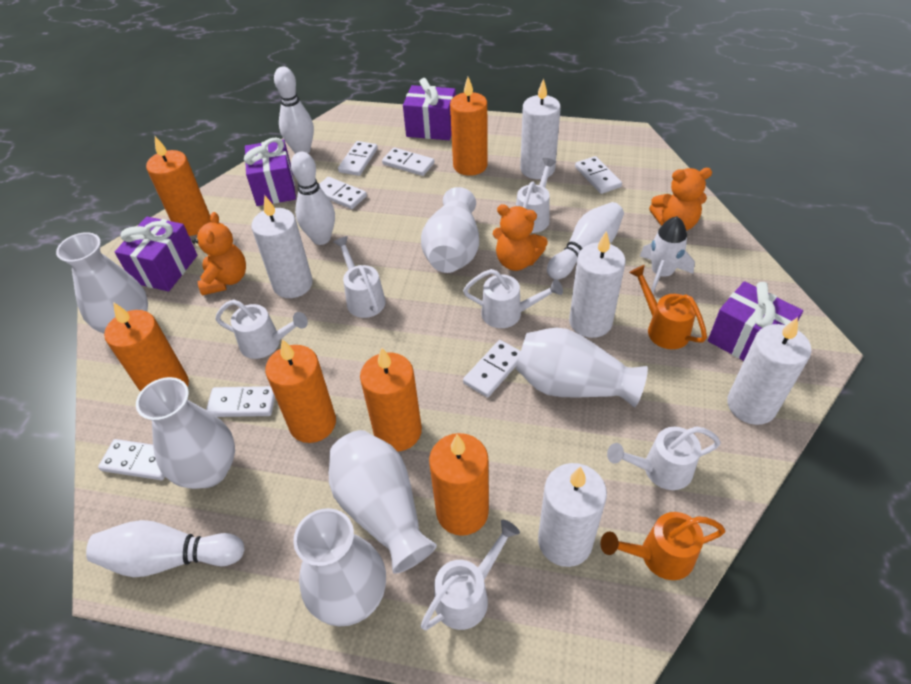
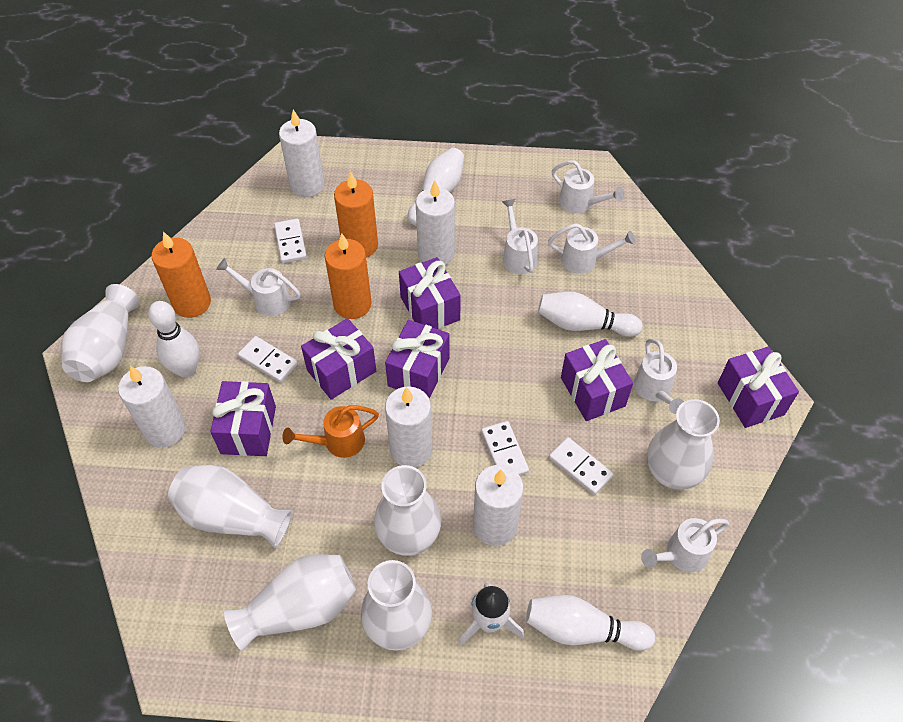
orange candle: [104,302,189,392] [146,136,211,236] [265,339,336,443] [360,347,422,452] [429,433,489,536] [450,77,488,176] = 6 -> [151,231,211,318] [324,233,372,319] [334,171,378,258] = 3
orange teddy bear: [192,212,246,296] [493,204,548,271] [649,168,712,231] = 3 -> none = 0
orange watering can: [600,512,725,580] [629,265,707,349] = 2 -> [282,405,379,458] = 1
purple gift: [115,216,197,291] [244,138,296,206] [403,78,456,140] [708,281,803,361] = 4 -> [210,381,276,456] [301,318,376,400] [385,320,450,399] [399,257,461,329] [561,339,633,421] [718,347,799,428] = 6
white domino: [98,439,165,480] [206,386,275,417] [319,177,367,209] [338,141,378,176] [382,148,434,176] [463,340,521,397] [575,156,622,194] = 7 -> [238,336,298,382] [274,219,307,263] [481,421,529,475] [549,437,613,495] = 4

